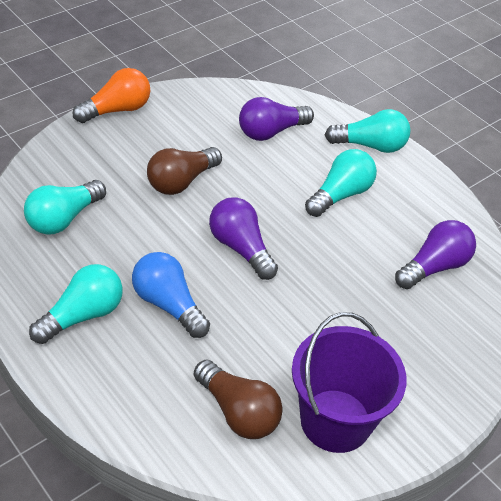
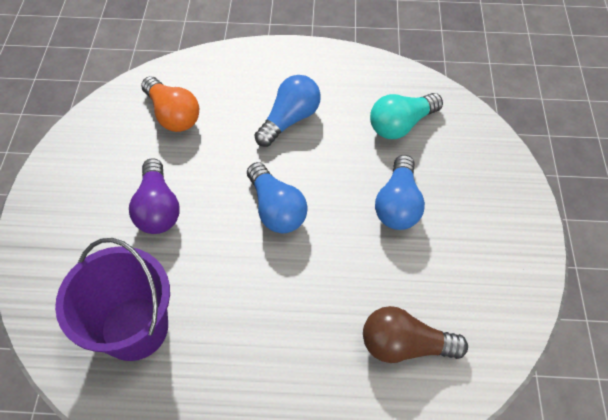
blue light bulb: [132,252,210,338] = 1 -> [247,162,308,233] [255,75,321,147] [375,155,425,230] = 3
brown light bulb: [147,147,222,195] [194,360,283,439] = 2 -> [363,306,468,363] = 1
purple light bulb: [209,197,278,280] [239,97,314,141] [395,220,476,289] = 3 -> [129,158,180,234] = 1
turquoise light bulb: [24,180,106,234] [29,264,123,344] [305,149,377,217] [325,109,410,153] = 4 -> [370,93,443,139] = 1

